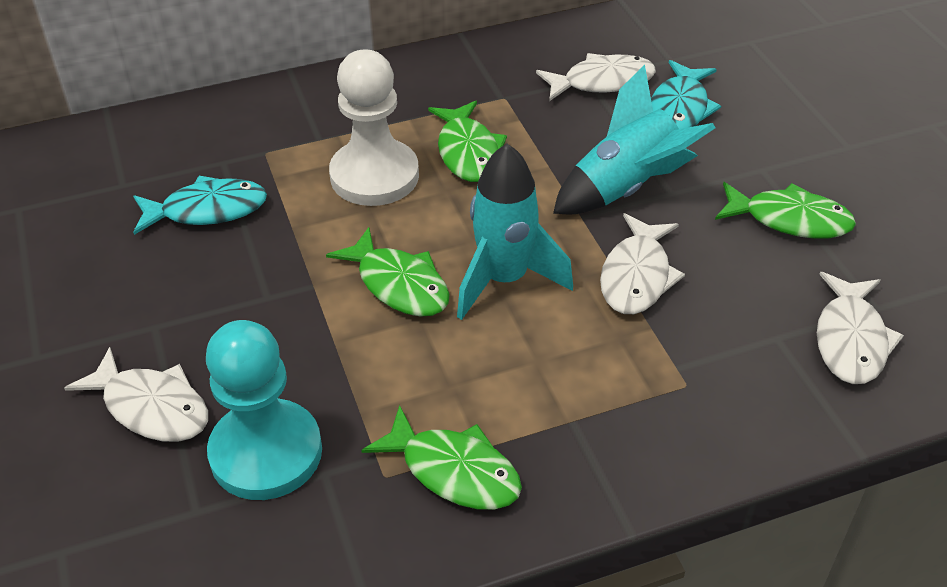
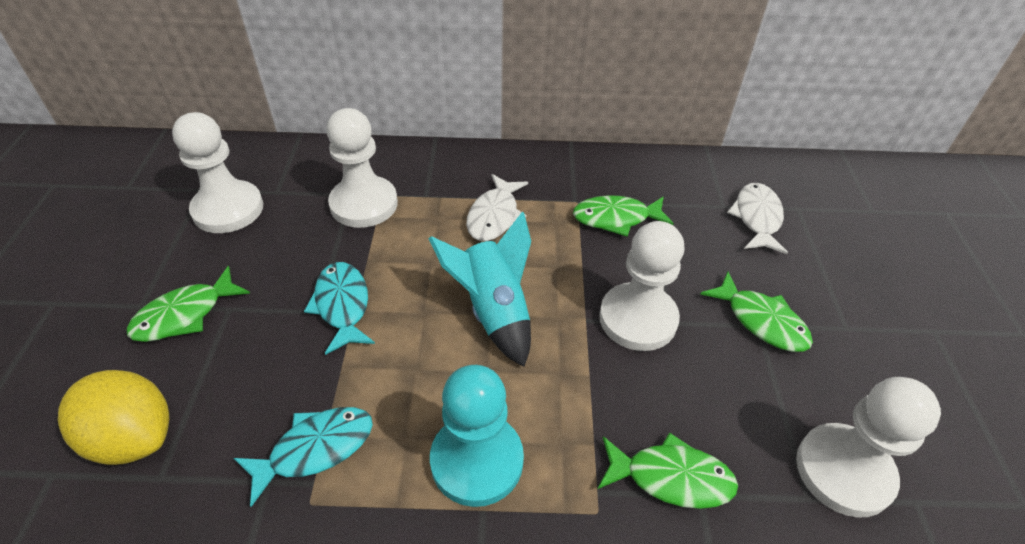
turquoise rocket: [457,144,573,320] [553,65,716,214] = 2 -> [429,211,531,367] = 1
white fish: [64,347,208,442] [536,53,656,101] [600,213,685,314] [817,272,904,384] = 4 -> [466,174,528,241] [727,183,788,254] = 2
white pawn: [329,49,419,206] = 1 -> [172,112,263,233] [326,108,398,228] [599,221,684,351] [796,377,941,518] = 4
yellow lemon: none = 0 -> [58,370,169,465] = 1

